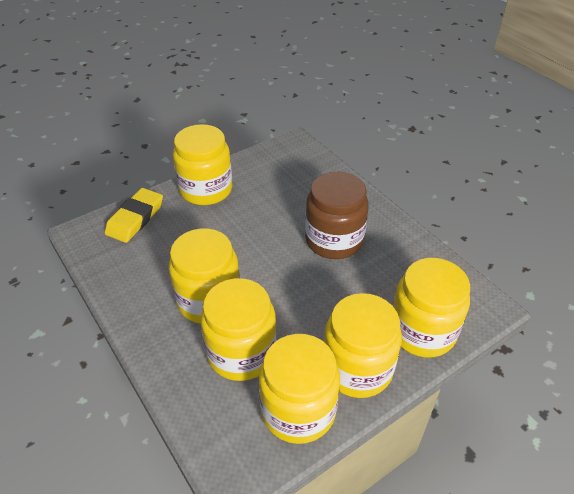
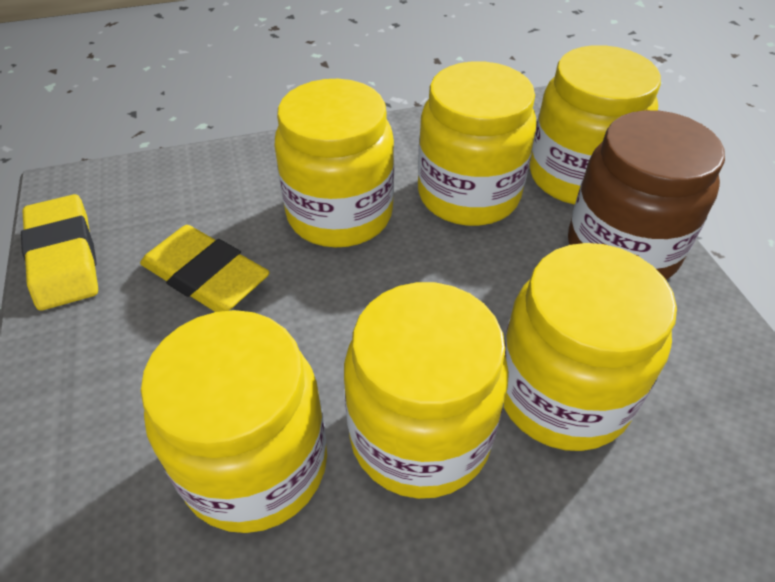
yellow eraser: [105,188,163,243] = 1 -> [21,194,98,311] [140,225,270,312] = 2

